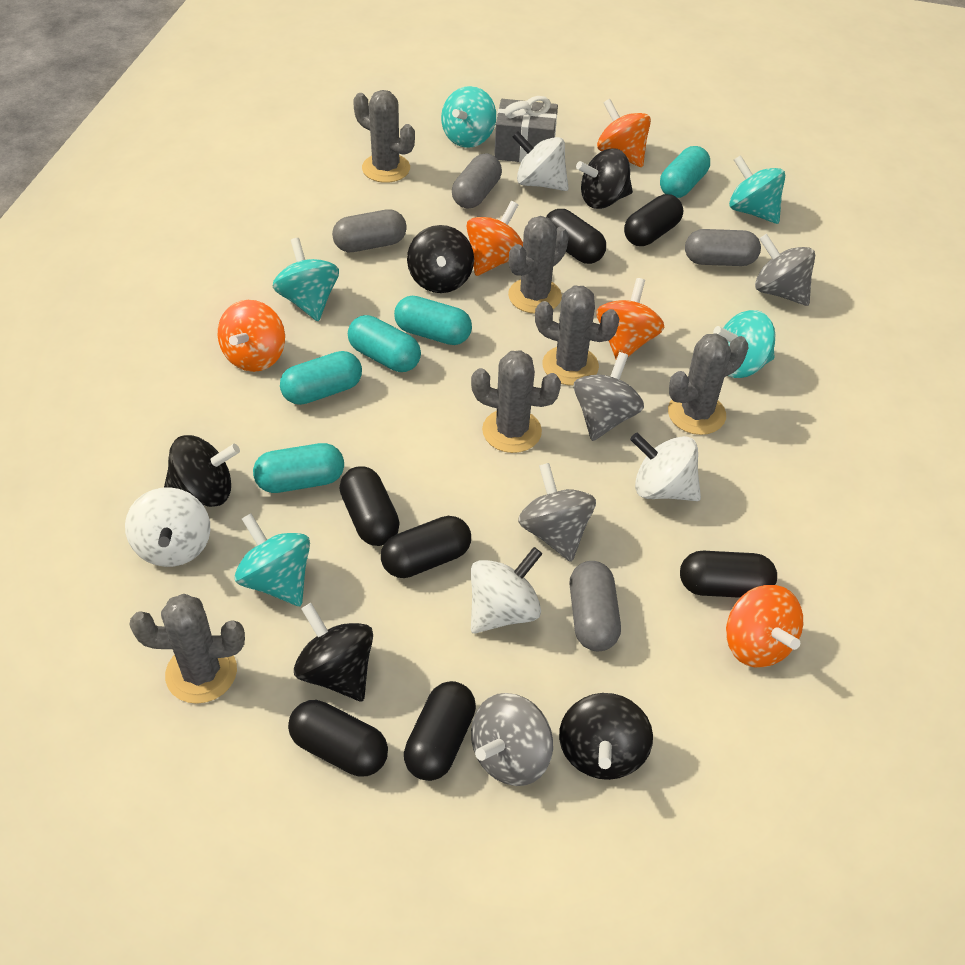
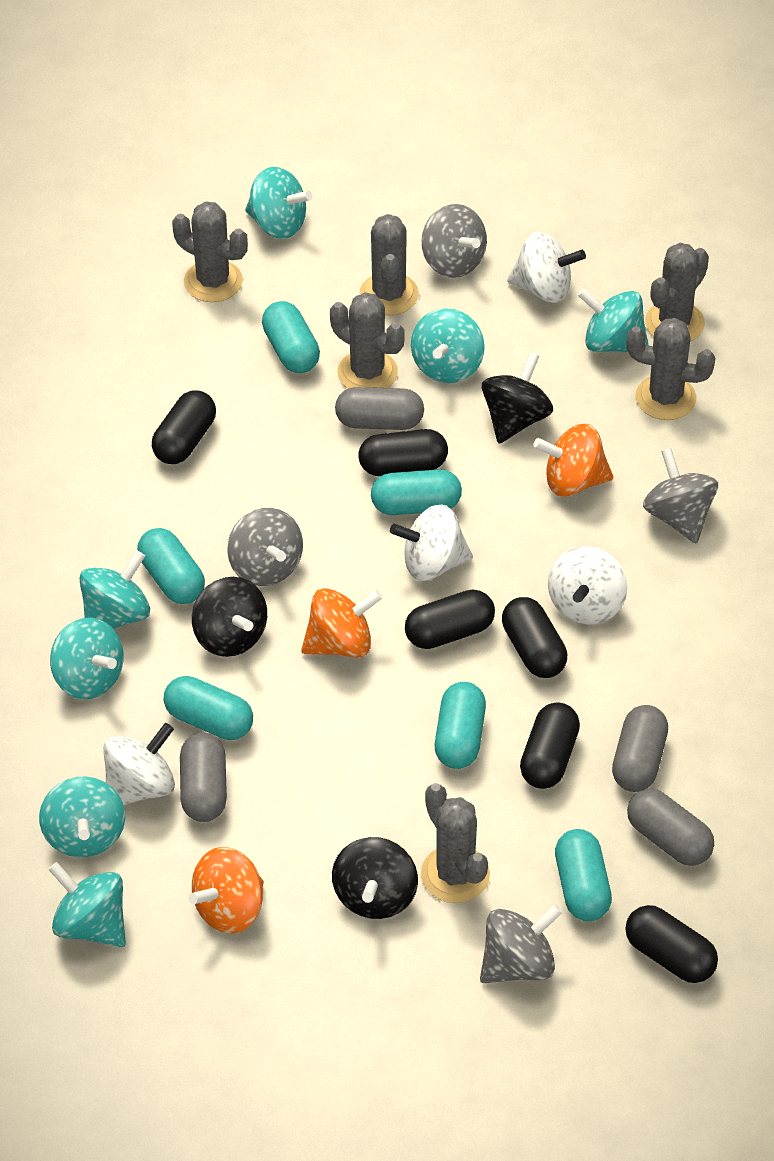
black capsule: [288,700,388,776] [339,466,400,546] [381,516,471,578] [404,681,476,781] [546,209,606,264] [624,194,683,246] [680,551,777,598] = 7 -> [152,390,216,464] [359,429,448,476] [405,590,495,649] [502,597,567,678] [520,702,580,789] [625,905,718,983] = 6
black spinning top: [164,435,240,507] [294,603,373,701] [407,225,474,293] [559,693,653,780] [576,148,633,209] = 5 -> [192,577,267,657] [332,837,418,919] [482,352,553,443] = 3
grey gift: [494,96,558,163] = 1 -> none = 0
orange spinning top: [218,300,285,372] [466,201,523,276] [596,278,664,359] [597,99,651,167] [726,585,803,667] = 5 -> [189,847,264,934] [301,588,382,658] [533,424,613,497] = 3
turquoise capsule: [253,443,344,493] [280,351,362,405] [348,315,421,372] [394,296,472,345] [660,146,710,198] = 5 -> [137,528,205,604] [164,676,253,740] [262,301,320,373] [371,469,462,515] [435,682,486,769] [555,829,612,921] = 6
turquoise spinning top: [235,513,310,606] [273,238,339,321] [441,86,496,148] [713,310,775,378] [729,155,785,224] = 5 -> [39,777,125,857] [48,862,126,947] [50,618,124,699] [79,550,150,629] [245,167,312,239] [411,308,485,383] [578,288,648,352] = 7

